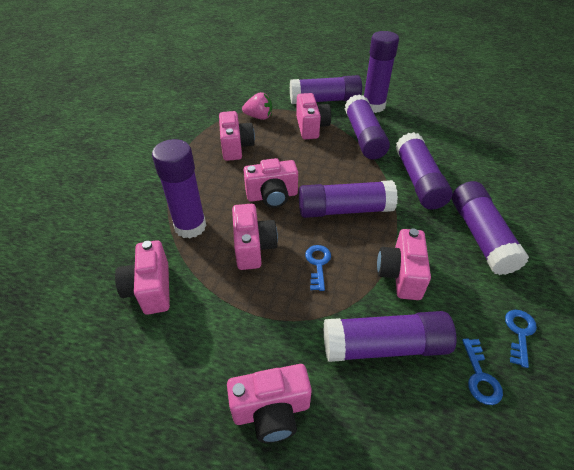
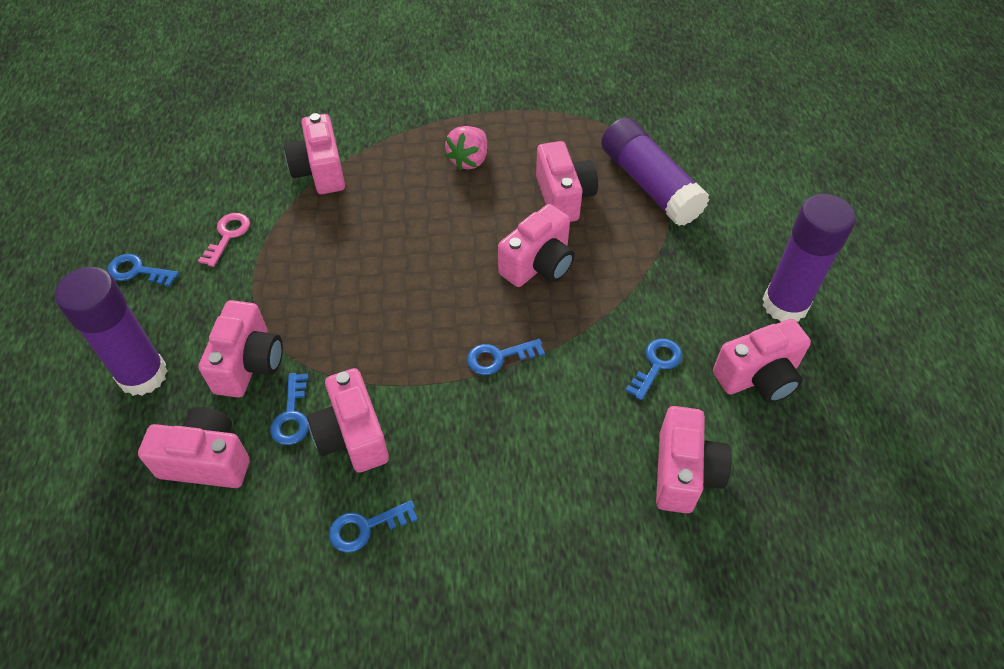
blue key: [305,245,331,291] [462,338,503,405] [505,310,537,368] = 3 -> [108,254,179,287] [270,373,309,445] [329,500,418,553] [467,339,545,375] [625,338,682,400] = 5
pink camera: [115,240,170,315] [219,111,255,161] [227,364,312,443] [232,204,278,270] [243,158,298,208] [296,93,331,139] [377,228,431,300] = 7 -> [138,407,250,488] [199,300,283,398] [284,113,345,194] [307,368,389,473] [498,204,575,287] [536,141,598,222] [656,406,731,514] [713,319,811,403] = 8
pink key: none = 0 -> [198,213,250,267] = 1
purple glue stick: [152,139,207,239] [290,75,362,104] [299,180,398,218] [323,311,457,362] [345,94,390,159] [364,31,399,113] [396,132,453,210] [452,181,529,275] = 8 -> [55,267,168,396] [601,117,710,226] [762,194,856,322] = 3

